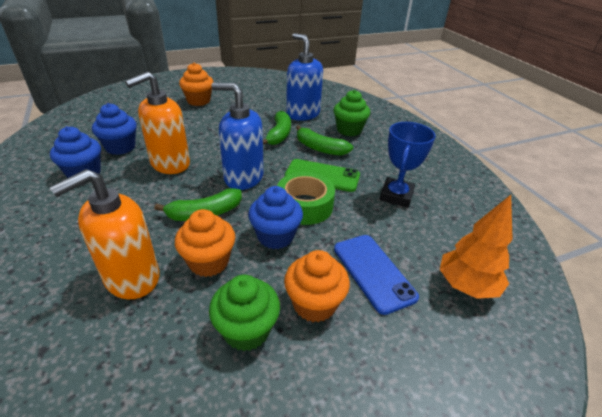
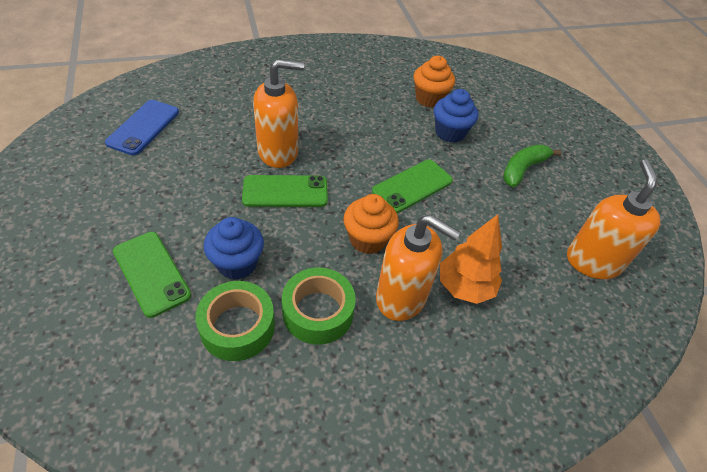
blue cupcake: [50,126,101,178] [92,103,137,155] [248,186,303,249] = 3 -> [204,217,264,280] [434,89,478,143] = 2
blue soap dispenser: [211,83,264,190] [286,33,323,121] = 2 -> none = 0
blue trophy: [380,122,436,207] = 1 -> none = 0
green banana: [154,188,242,221] [263,111,291,145] [296,125,353,156] = 3 -> [503,144,561,187] = 1
green cupcake: [209,275,280,351] [333,90,370,136] = 2 -> none = 0
green phone: [285,159,360,192] = 1 -> [113,232,191,318] [242,175,328,207] [372,160,453,213] = 3
green tape: [277,172,335,225] = 1 -> [196,281,275,361] [282,268,356,345] = 2
orange cupcake: [175,209,235,277] [179,63,214,106] [284,250,350,323] = 3 -> [344,194,399,254] [414,56,455,108] = 2
orange soap dispenser: [49,169,160,299] [125,72,190,174] = 2 -> [253,59,304,168] [376,215,461,321] [567,159,661,279] = 3

